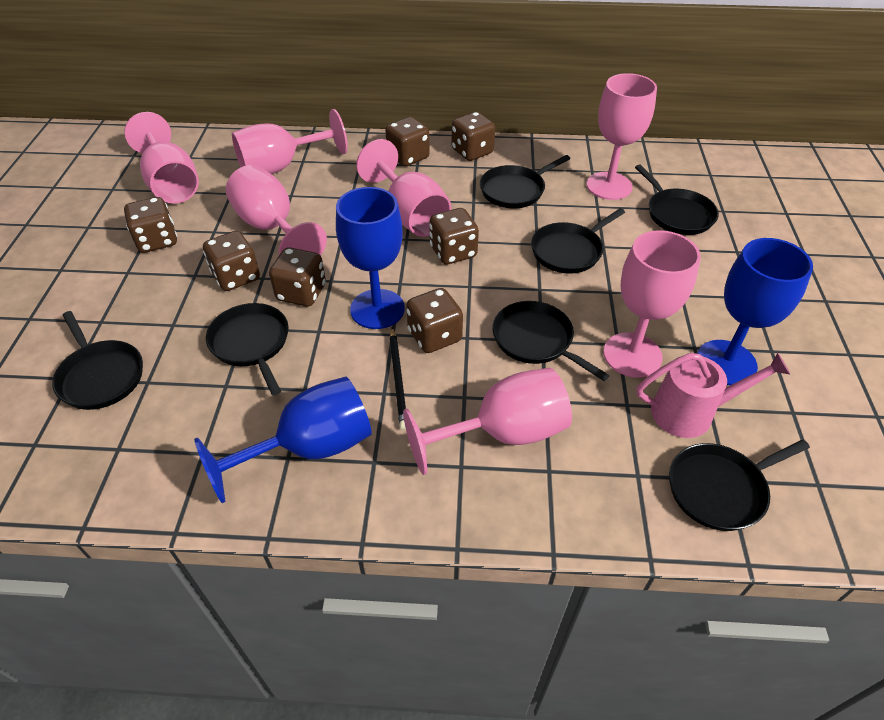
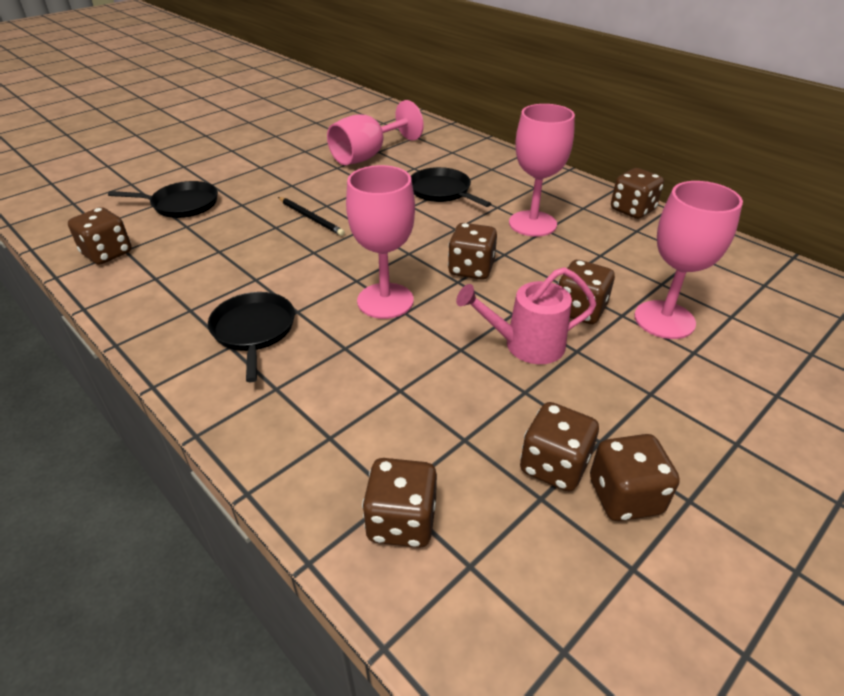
black pan: [52,311,143,410] [206,303,289,395] [480,155,570,208] [492,301,610,381] [531,208,625,274] [635,164,719,235] [669,440,810,531] = 7 -> [108,181,218,218] [208,292,295,383] [411,167,492,207] = 3
blue goblet: [194,377,372,503] [336,187,405,329] [697,238,813,385] = 3 -> none = 0
pink goblet: [124,112,199,204] [226,165,327,255] [232,109,348,174] [356,139,451,237] [403,368,572,475] [586,73,657,200] [603,230,701,378] = 7 -> [327,100,424,165] [346,165,415,319] [509,104,575,237] [634,181,743,339] = 4

